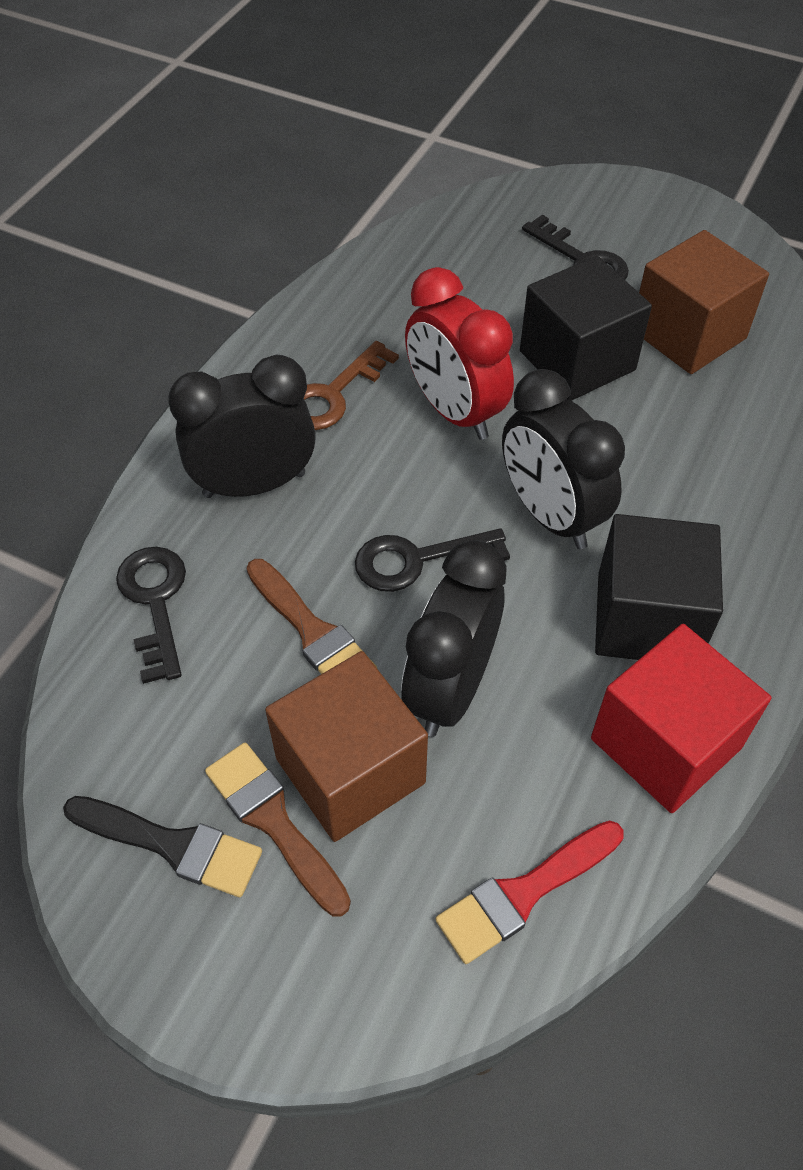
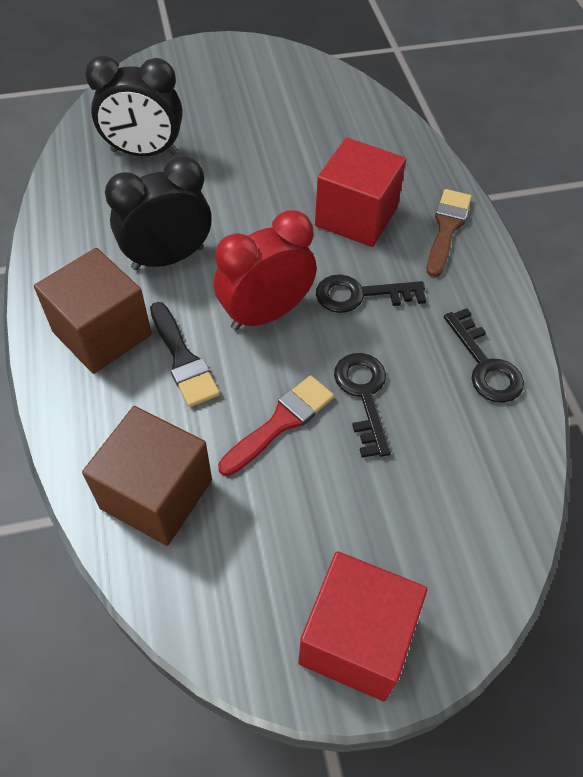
black clock: [168,354,316,498] [401,540,507,737] [502,369,625,549] = 3 -> [85,55,182,156] [105,156,212,270] = 2
black cube: [520,256,652,401] [595,514,723,660] = 2 -> none = 0
brown brush: [205,742,351,917] [247,559,377,674] = 2 -> [427,189,472,277] = 1
brown key: [304,341,399,430] = 1 -> none = 0
red cube: [591,624,771,813] = 1 -> [298,551,427,701] [315,138,406,247] = 2

